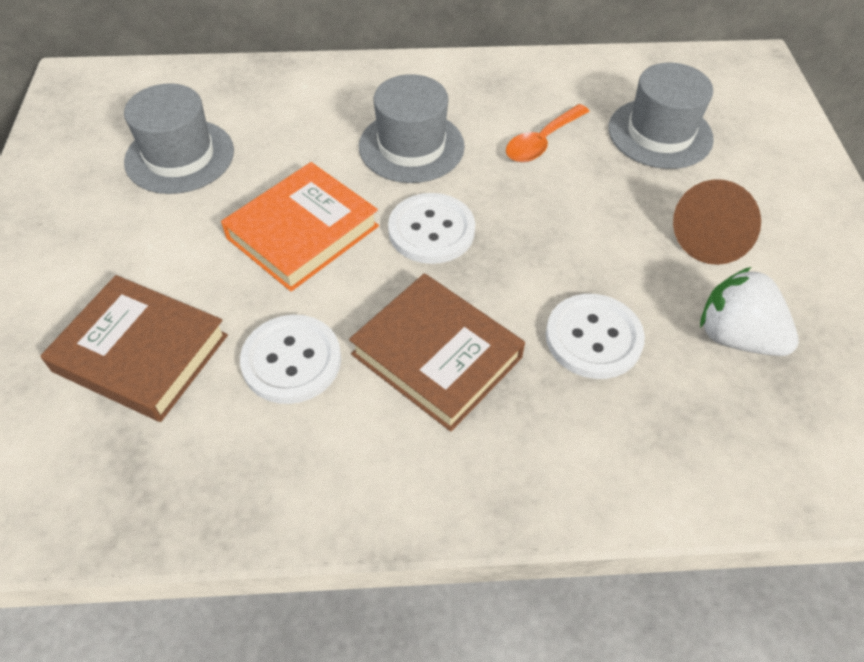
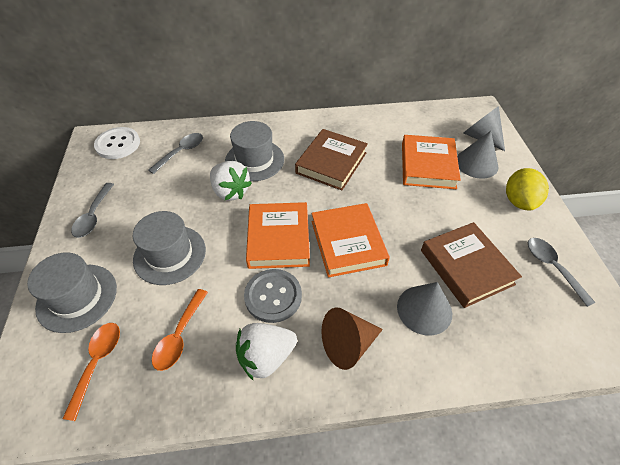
grey button: none = 0 -> [244,269,302,323] = 1
grey cone: none = 0 -> [397,282,452,336] [457,131,499,179] [464,106,505,151] = 3
grey spoon: none = 0 -> [71,183,114,238] [148,133,203,174] [528,238,596,307] = 3
orange book: [221,162,379,291] = 1 -> [246,202,310,269] [312,203,390,278] [402,135,461,189] = 3
orange spoon: [506,104,590,162] = 1 -> [62,323,120,421] [152,289,208,371] = 2
white button: [240,315,341,404] [388,193,475,264] [546,294,645,379] = 3 -> [94,127,140,159] = 1
white strawberry: [700,267,799,356] = 1 -> [210,161,252,201] [236,323,297,381] = 2
yellow lemon: none = 0 -> [506,168,549,210] = 1

